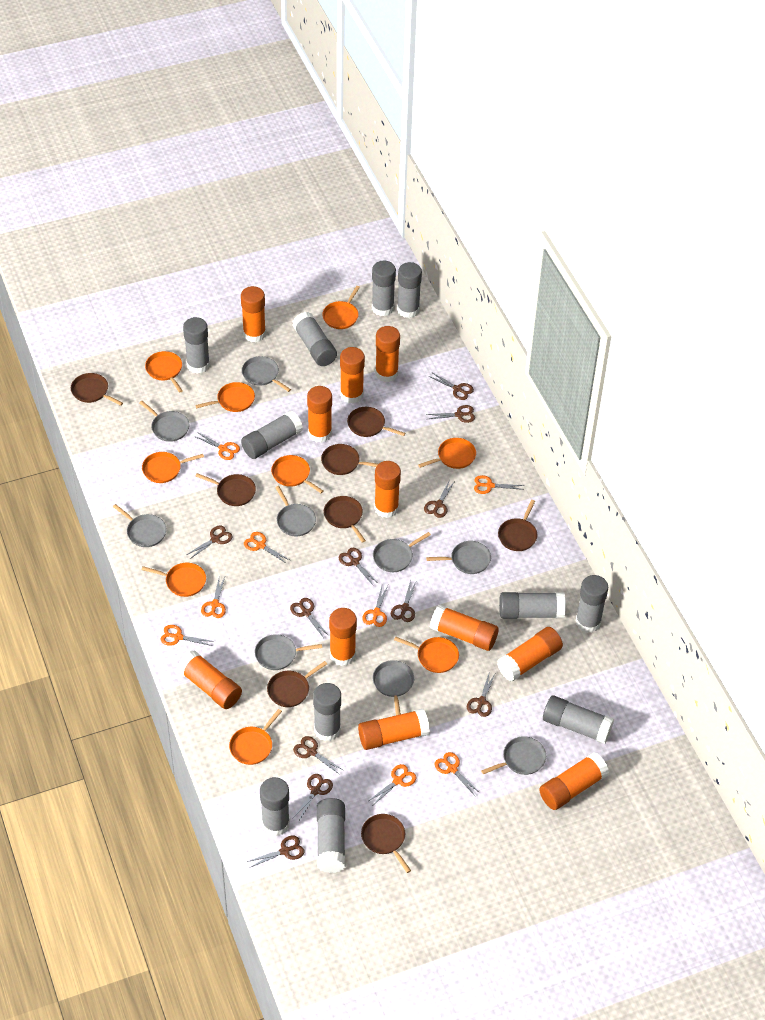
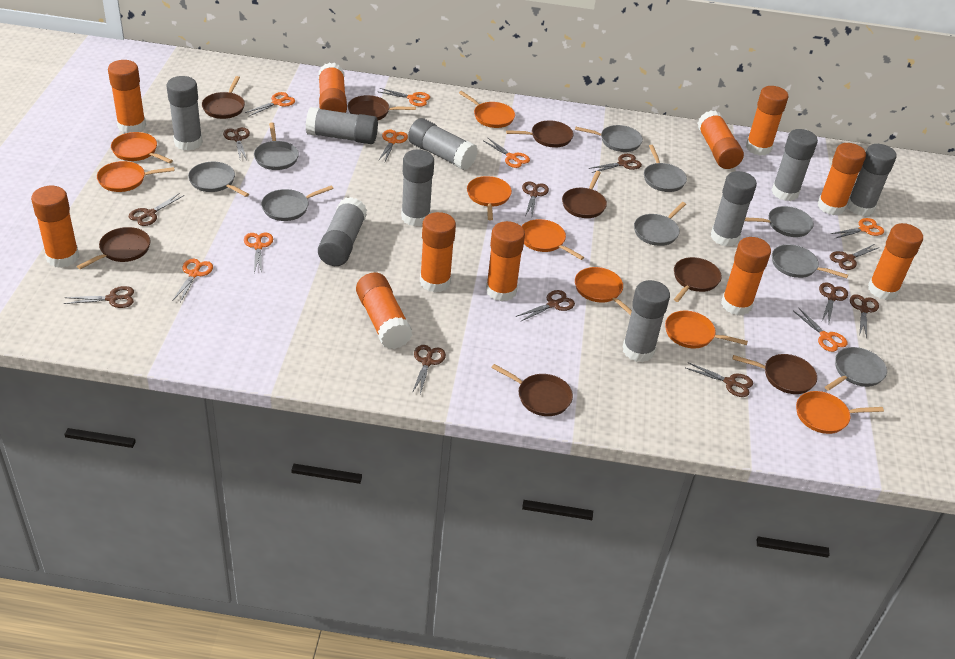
grey glue stick: [183,317,210,374] [241,411,303,459] [260,777,290,836] [292,312,337,366] [313,683,341,741] [317,798,345,873] [372,261,396,316] [397,262,422,318] [499,592,566,619] [543,695,614,744] [576,575,608,633] = 11 -> [167,76,203,151] [306,107,378,144] [318,197,367,266] [401,150,434,226] [408,118,478,170] [623,280,670,362] [711,171,757,247] [771,129,818,201] [847,144,897,216] = 9
orange pan: [142,452,204,483] [142,563,206,597] [145,351,182,393] [195,382,255,412] [229,709,282,765] [271,455,324,493] [322,286,360,329] [394,637,459,673] [418,438,476,469] = 9 -> [97,161,175,192] [111,132,173,163] [459,91,515,128] [467,176,512,220] [521,219,584,260] [575,267,632,315] [665,311,748,348] [796,391,884,434] = 8

